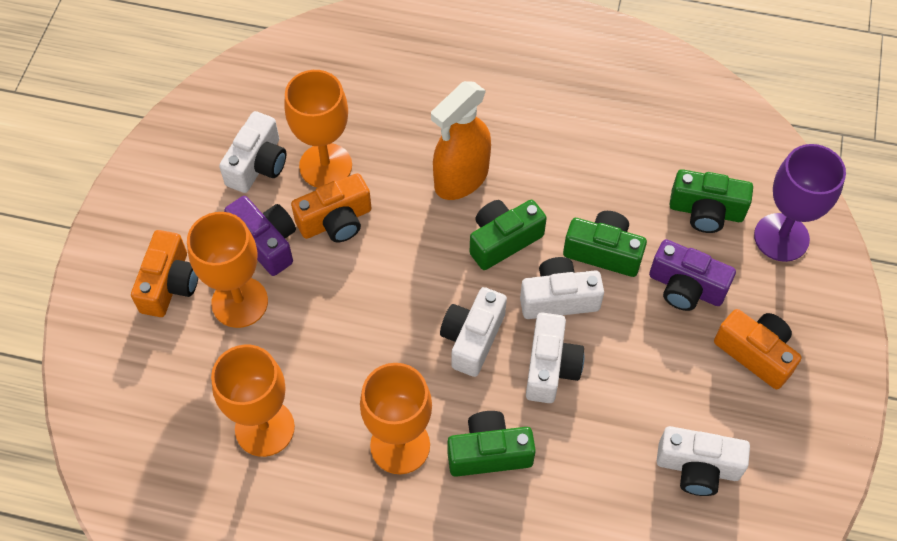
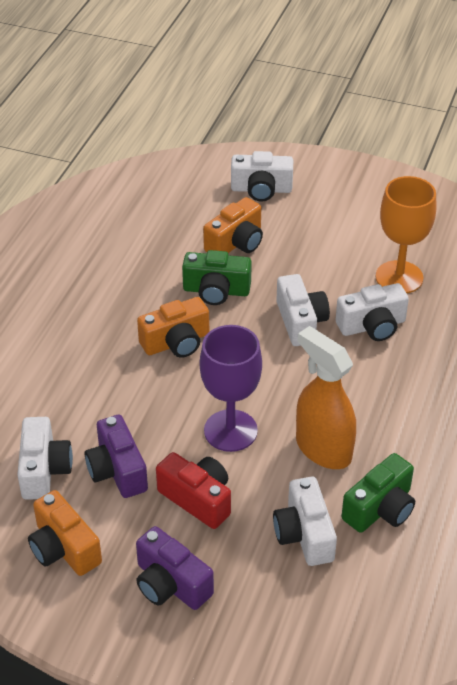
green camera: [448,411,536,477] [470,200,547,270] [563,211,647,277] [669,169,753,233] = 4 -> [182,250,252,305] [341,453,415,533] = 2
orange goblet: [187,212,268,328] [211,344,295,457] [284,70,352,188] [360,363,432,474] = 4 -> [376,176,436,293] = 1
red camera: none = 0 -> [156,452,231,529] = 1

